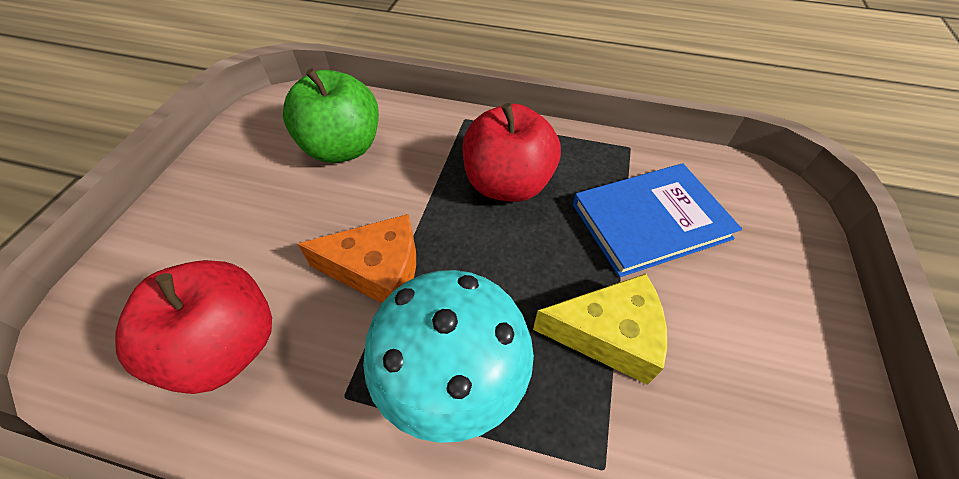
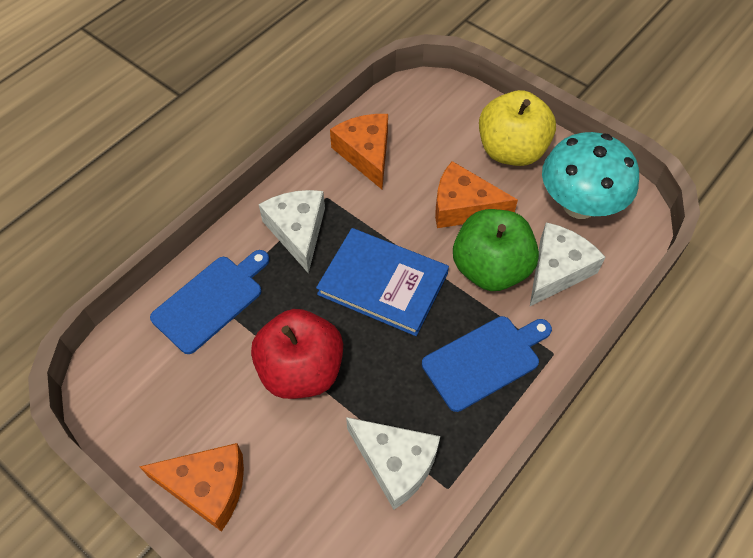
blue cutting board: none = 0 -> [150,250,269,354] [422,316,552,412] = 2
orange cheese: [298,214,416,303] = 1 -> [139,443,244,532] [330,114,388,189] [435,161,518,228] = 3
red apple: [115,260,272,394] [462,103,561,202] = 2 -> [251,309,343,399] = 1
white cheese: none = 0 -> [259,190,325,274] [346,417,440,510] [530,222,605,306] = 3
yellow apple: none = 0 -> [479,90,556,166] = 1
yellow cheese: [533,274,667,385] = 1 -> none = 0

